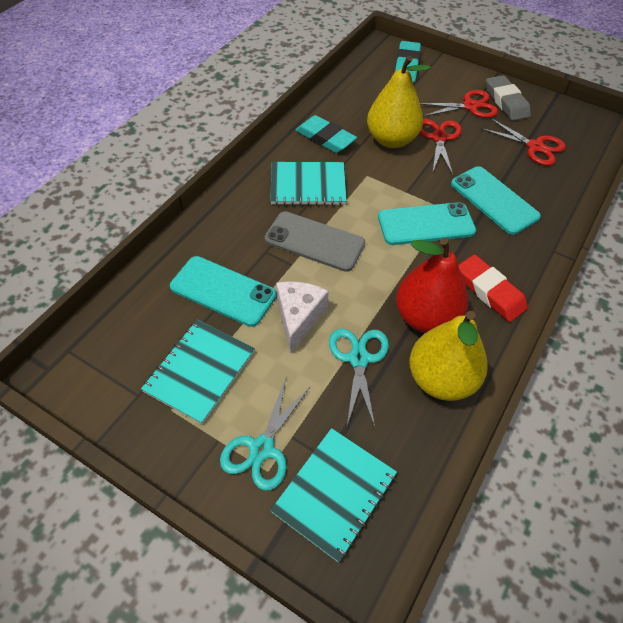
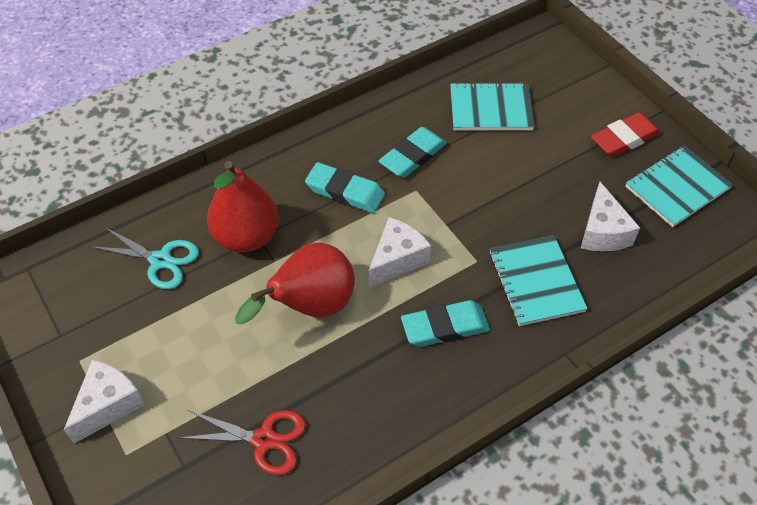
grey eraser: [486,75,531,121] = 1 -> none = 0
grey phone: [264,211,365,272] = 1 -> none = 0
red pear: [396,238,468,333] = 1 -> [207,161,279,252] [235,243,355,324] = 2
red scissors: [419,119,462,175] [420,90,498,118] [481,118,566,166] = 3 -> [179,410,306,475] = 1
turquoise eraser: [295,115,357,153] [395,41,421,82] = 2 -> [305,162,385,213] [379,127,447,178] [401,300,490,347] = 3
turquoise phone: [170,256,277,327] [378,202,476,245] [451,166,541,235] = 3 -> none = 0
turquoise scissors: [220,378,311,491] [329,329,389,427] = 2 -> [90,227,199,289] = 1
white cheese: [276,281,329,354] = 1 -> [64,360,145,444] [369,217,431,288] [581,182,640,252] = 3
yellow pear: [367,55,431,148] [409,311,488,401] = 2 -> none = 0

